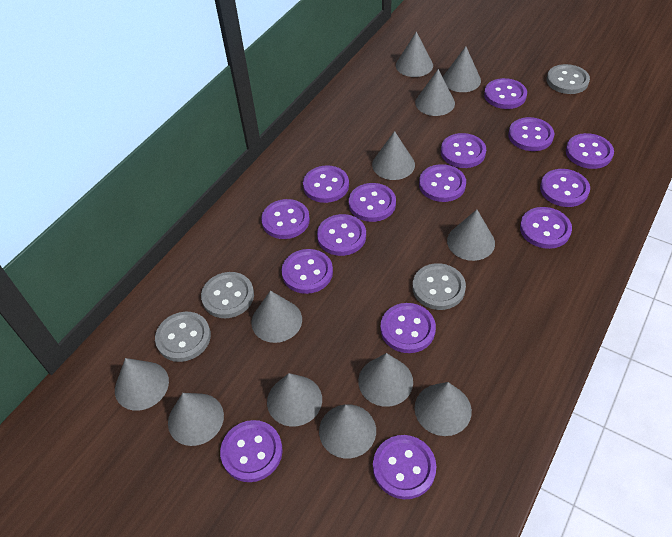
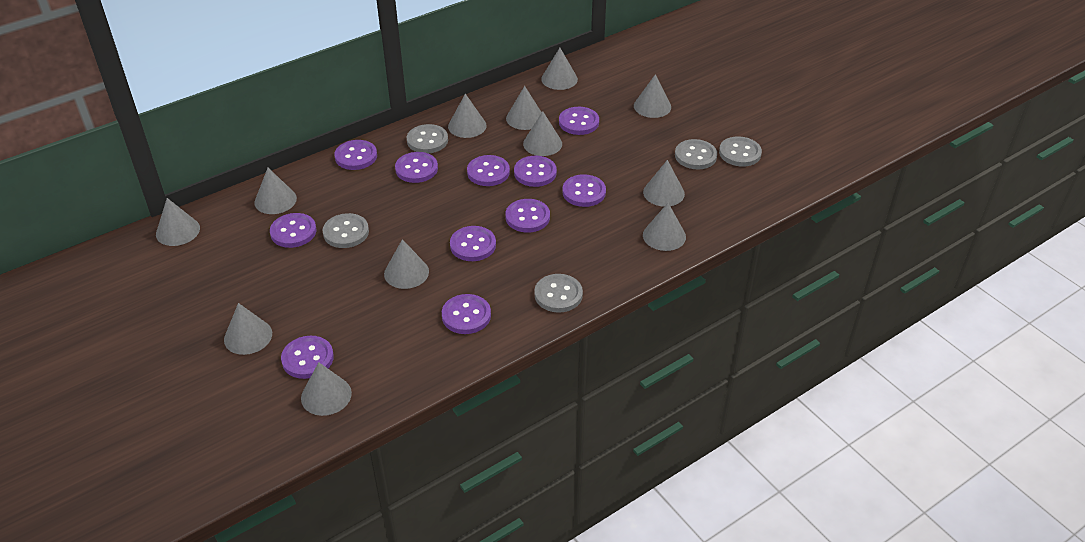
grey button: [155,312,211,362] [201,272,254,318] [412,263,466,310] [547,64,590,94] = 4 -> [323,213,369,248] [407,124,448,153] [534,274,583,313] [675,139,717,169] [719,136,762,167] = 5
purple button: [220,420,283,482] [261,199,310,239] [282,249,333,294] [303,165,349,203] [317,214,366,256] [349,183,396,222] [373,435,436,499] [380,303,436,353] [419,164,466,202] [441,133,486,168] [484,78,527,109] [508,117,554,151] [520,207,572,249] [540,169,590,207] [566,133,614,169] = 15 -> [270,213,316,248] [281,336,334,379] [334,140,377,170] [395,152,438,183] [442,294,491,334] [450,226,496,261] [467,155,510,186] [505,199,550,232] [514,156,557,187] [559,107,599,135] [562,174,606,207] = 11

